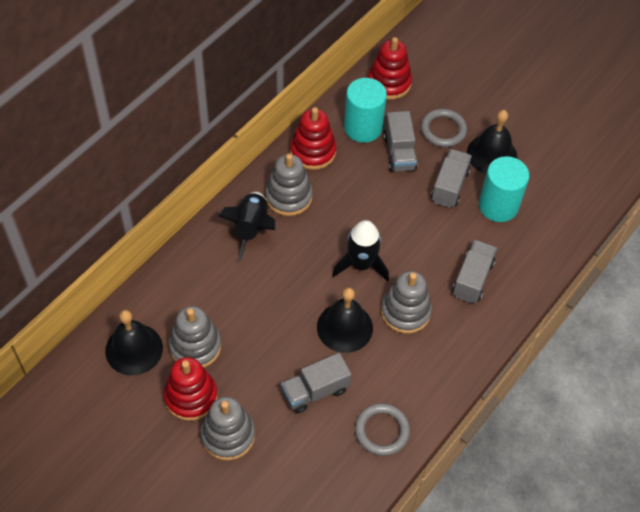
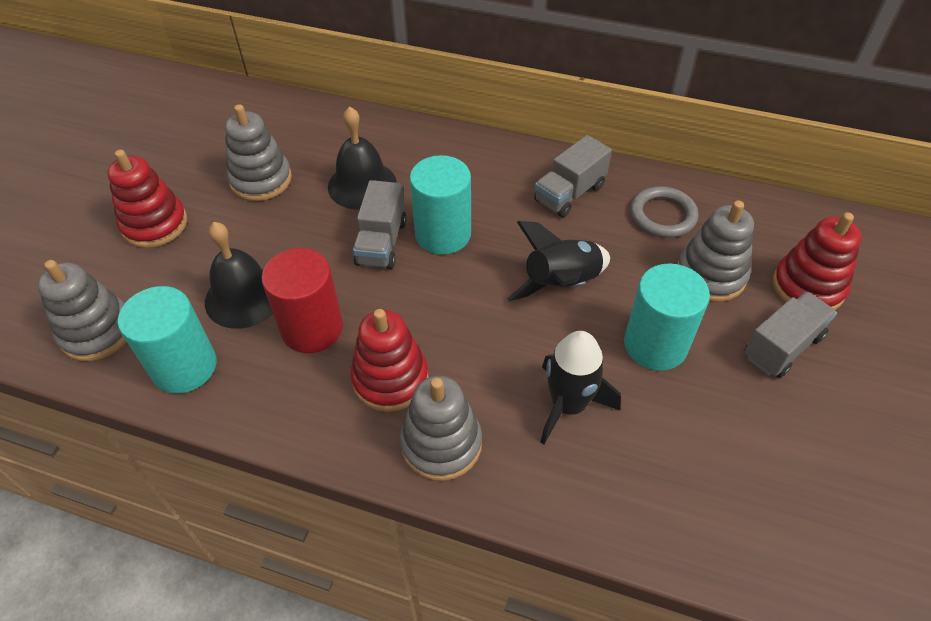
black bell: [105,310,163,375] [317,287,373,353] [467,110,517,174] = 3 -> [205,222,273,329] [328,106,397,209] = 2
grey ring: [355,403,410,456] [421,109,467,147] = 2 -> [630,186,699,238] = 1
grey truck: [281,353,351,413] [383,111,417,172] [431,149,472,208] [452,240,497,303] = 4 -> [353,180,407,269] [534,135,612,217] [744,291,837,378] = 3
red cylinder: none = 0 -> [262,248,343,353] = 1
turquoise cylinder: [344,78,387,143] [479,156,529,222] = 2 -> [118,286,217,394] [410,155,471,255] [624,263,710,371] = 3

